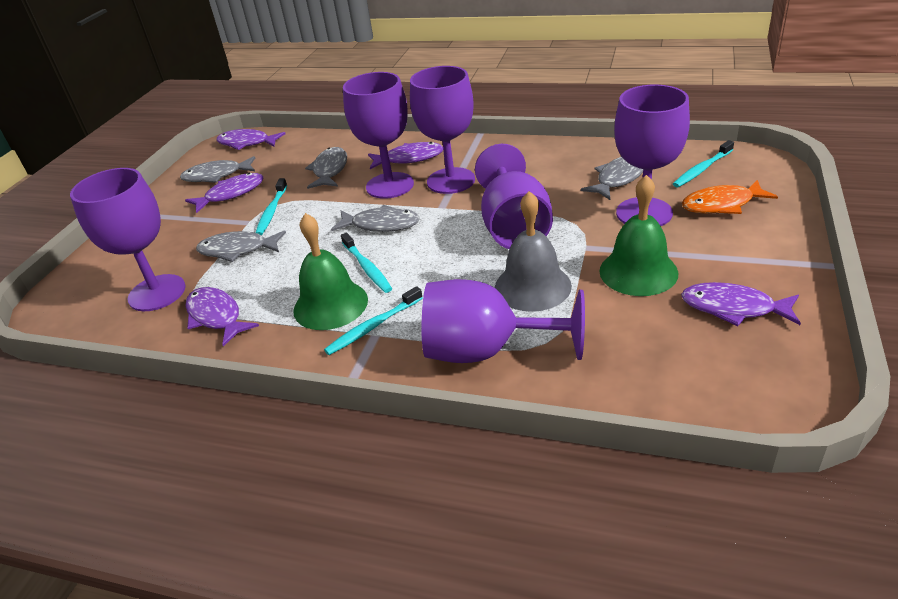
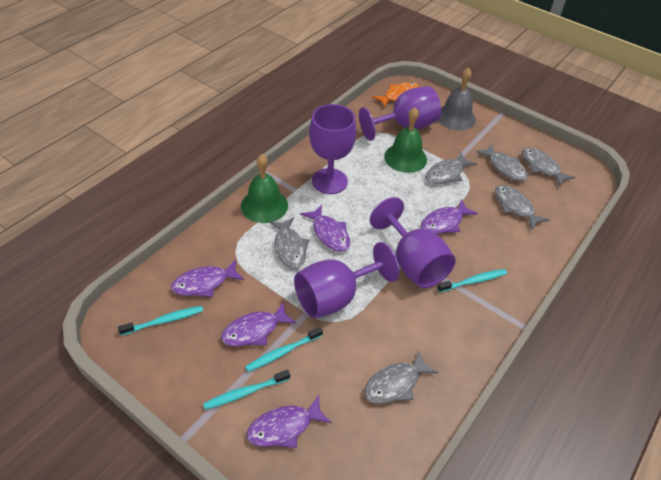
grey fish: [180,156,255,183] [196,231,286,262] [305,147,347,189] [331,205,420,232] [580,157,643,200] = 5 -> [269,217,309,269] [364,351,438,404] [426,152,477,184] [476,144,528,181] [495,185,549,229] [522,148,575,187] = 6
purple goblet: [70,168,186,311] [343,72,414,199] [410,66,475,194] [422,279,585,363] [475,144,553,249] [614,84,690,226] = 6 -> [294,242,399,318] [309,104,356,194] [359,86,441,141] [370,197,456,288] = 4

